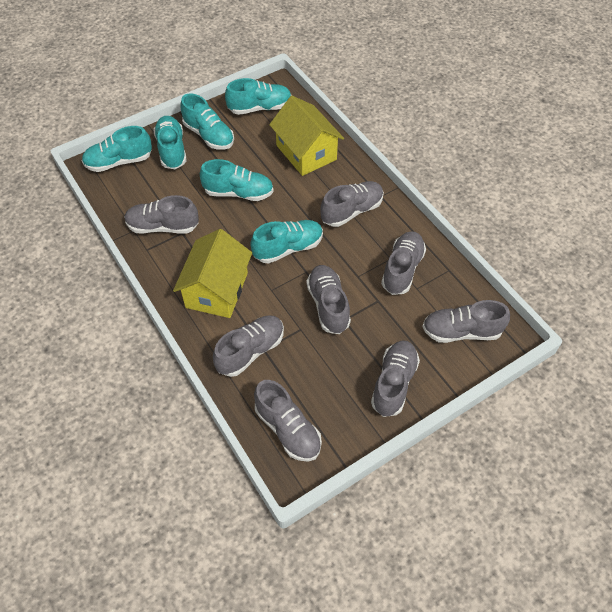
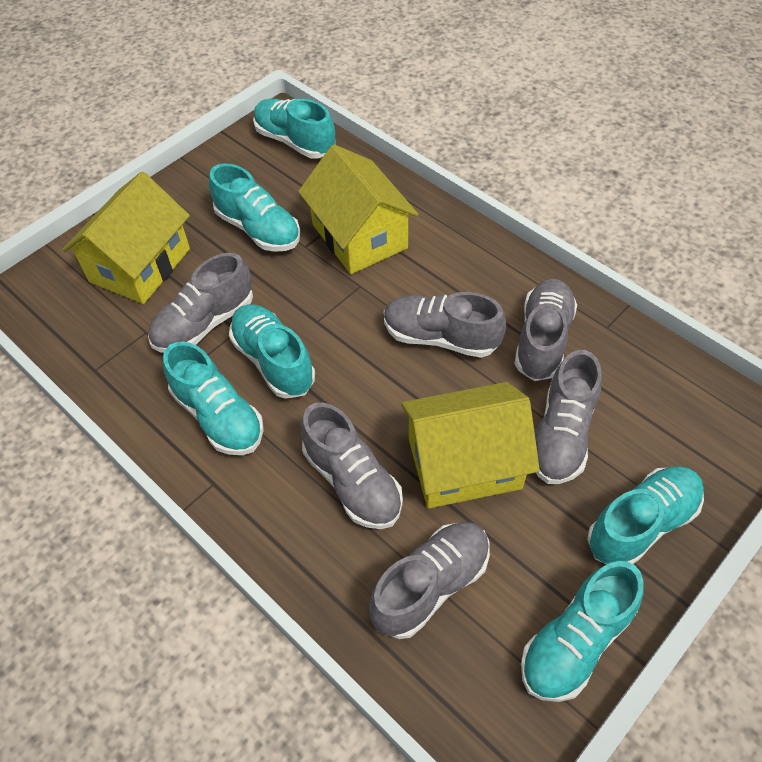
grey shoe: [124,195,199,234] [213,315,284,377] [254,380,322,462] [306,265,351,334] [321,181,384,227] [371,340,420,417] [381,231,426,295] [422,300,510,343] = 8 -> [148,253,253,353] [301,403,403,529] [369,522,490,639] [384,292,506,358] [514,279,577,381] [535,350,602,484] = 6
yellow house: [173,229,252,318] [269,96,344,176] = 2 -> [62,172,190,304] [298,144,419,274] [401,382,540,509] = 3

